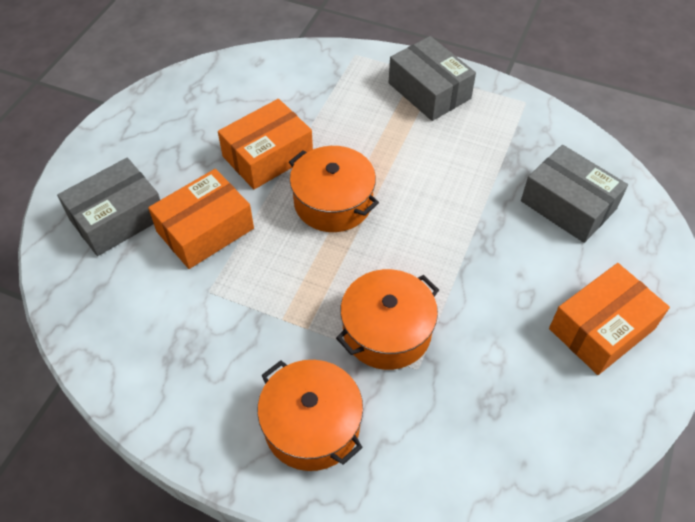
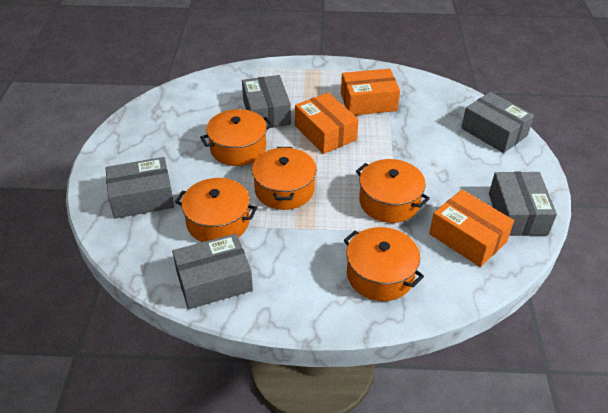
grey box: [57,158,160,256] [389,36,476,121] [521,145,628,243] = 3 -> [105,157,174,219] [172,234,253,309] [242,75,291,128] [461,92,534,153] [489,172,557,236] = 5
orange pot: [257,360,363,471] [289,146,379,232] [336,269,439,370] = 3 -> [175,178,257,242] [200,109,273,166] [252,147,316,210] [344,227,424,301] [356,159,430,223] = 5

